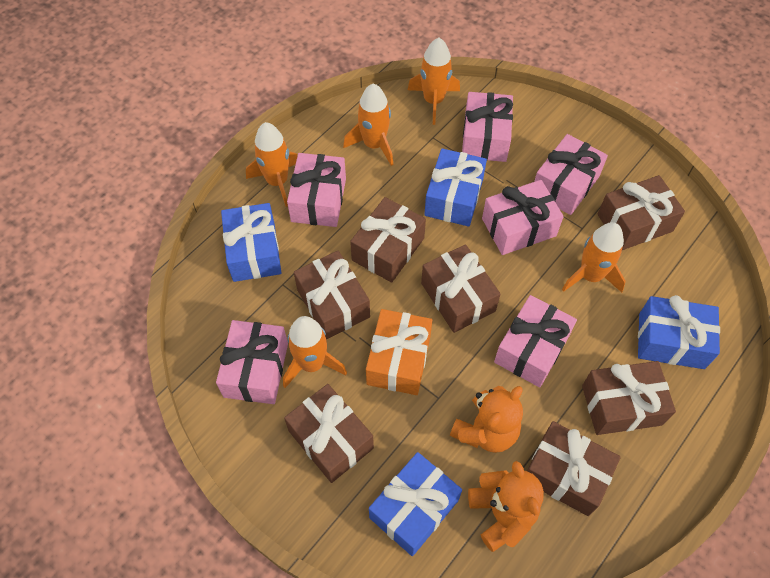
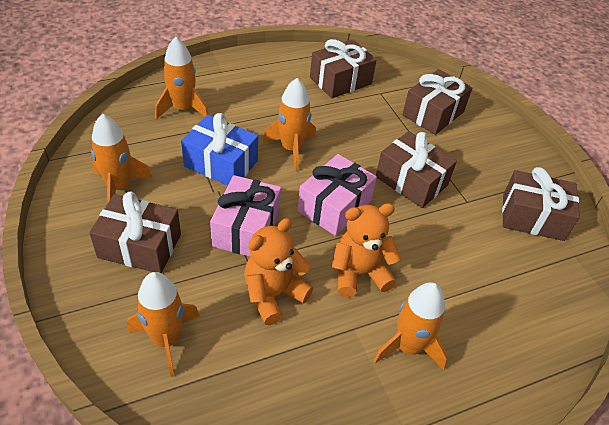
blue gift: [221,203,282,282] [369,452,462,556] [424,148,487,227] [638,295,720,369] = 4 -> [181,113,258,186] = 1
brown gift: [284,384,374,483] [294,251,370,339] [350,197,426,283] [421,244,501,333] [527,421,621,516] [582,361,676,435] [598,175,685,250] = 7 -> [89,191,181,273] [310,39,377,98] [376,131,457,208] [402,69,472,135] [502,167,580,241] = 5
orange gift: [366,309,432,395] = 1 -> none = 0
pink gift: [216,320,288,404] [287,153,346,227] [462,92,513,162] [482,180,564,255] [494,295,577,387] [534,134,608,215] = 6 -> [210,175,281,257] [297,154,377,236] = 2

